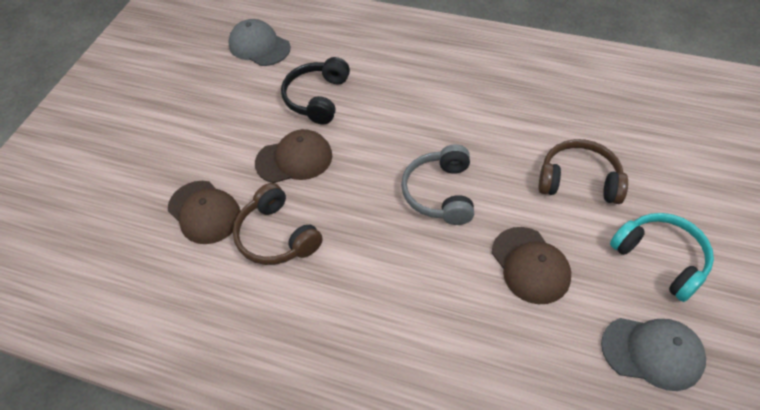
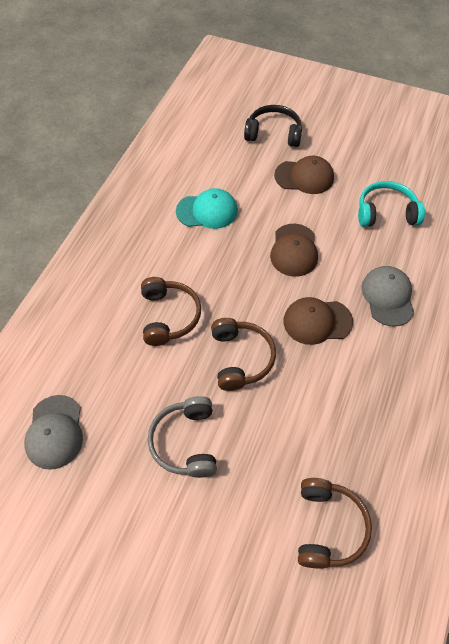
brown headphones: [233,183,323,265] [539,139,628,204] = 2 -> [141,277,201,346] [211,318,276,391] [298,478,372,569] = 3
turquoise cap: none = 0 -> [176,188,238,229] = 1

